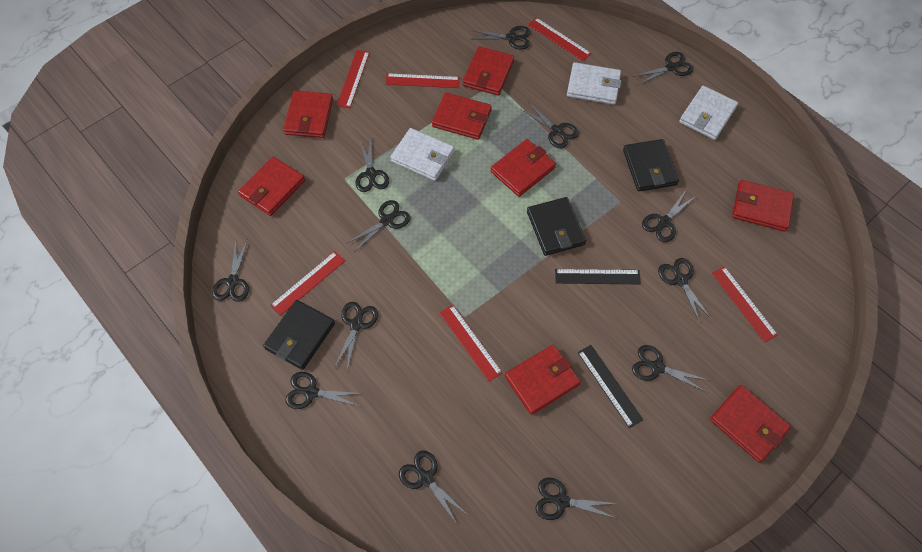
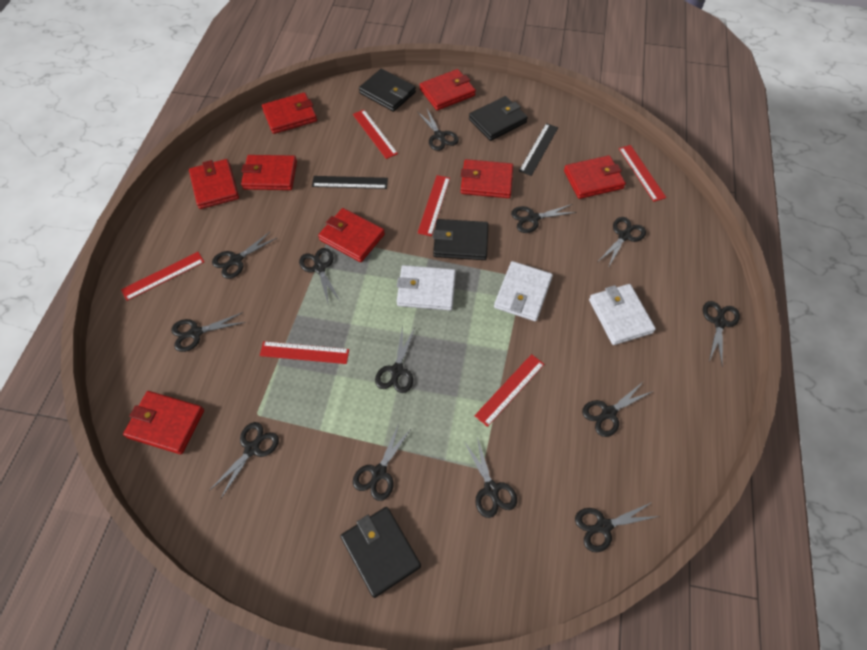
black wallet: [263,300,335,370] [527,197,586,256] [623,139,679,191] = 3 -> [340,507,421,598] [359,69,416,112] [433,219,488,260] [469,96,528,141] = 4

